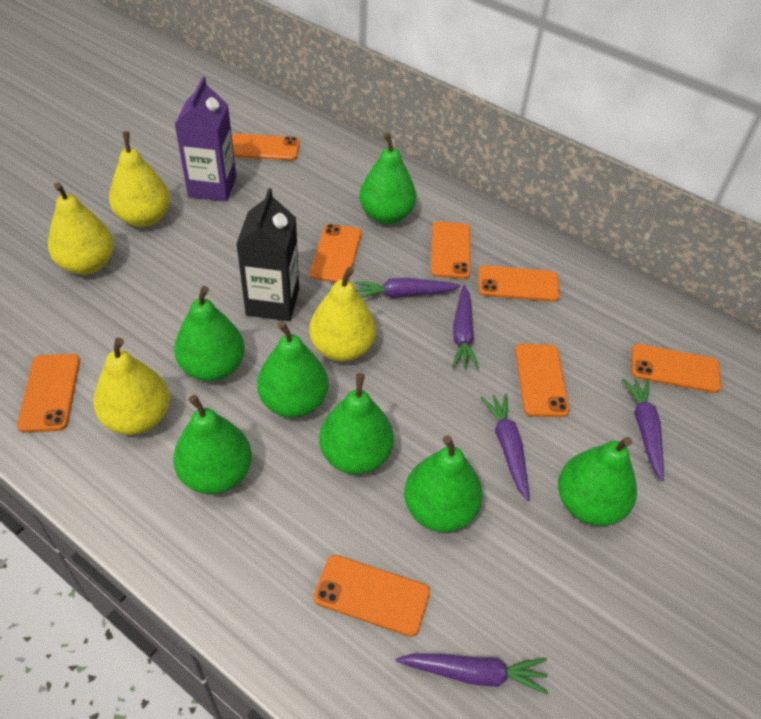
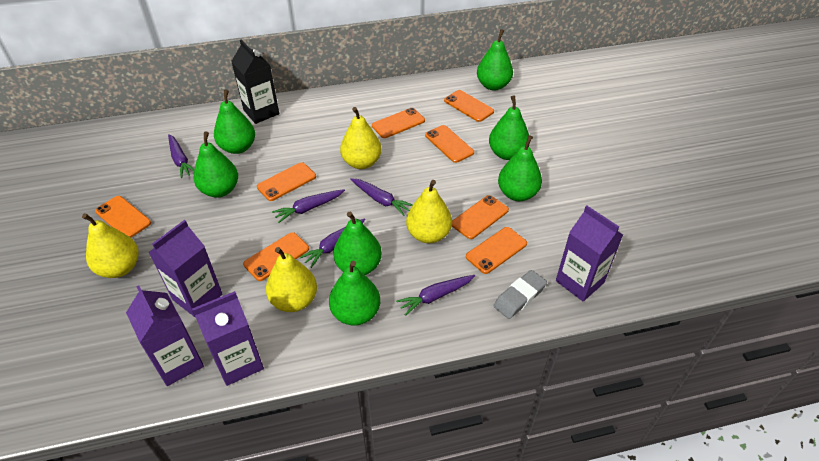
grey eraser: none = 0 -> [493,270,547,319] = 1
purple carton: [174,76,236,202] = 1 -> [126,285,204,386] [149,220,223,317] [192,291,264,386] [556,206,623,302] = 4

